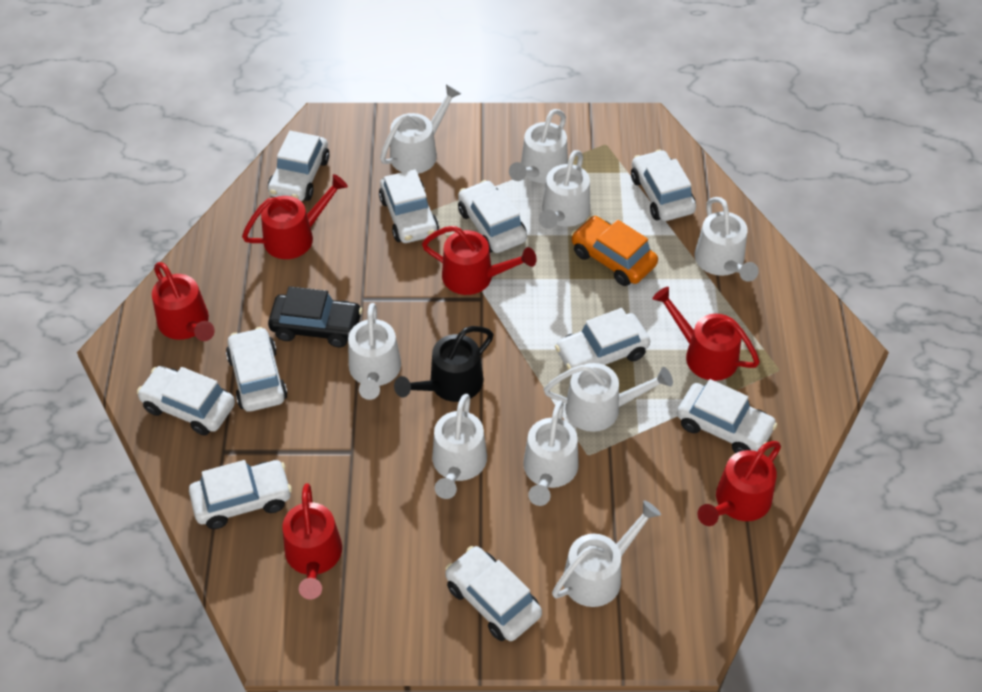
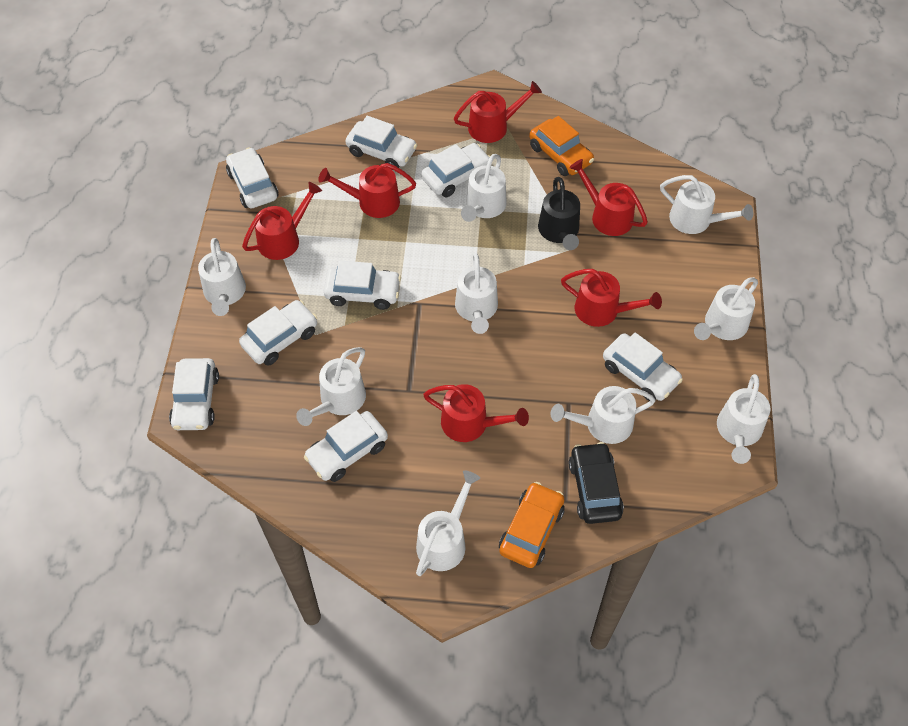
orange car: [571,216,658,286] = 1 -> [499,482,565,568] [529,116,594,176] = 2
white car: [137,366,235,436] [189,460,292,529] [226,327,287,412] [268,131,329,201] [379,169,439,243] [445,546,542,641] [458,180,527,253] [555,308,650,370] [631,150,696,221] [677,379,778,453] = 10 -> [169,358,219,430] [226,147,279,208] [239,300,317,366] [304,411,388,482] [324,261,401,310] [346,116,417,170] [421,143,490,197] [603,333,683,401] = 8

